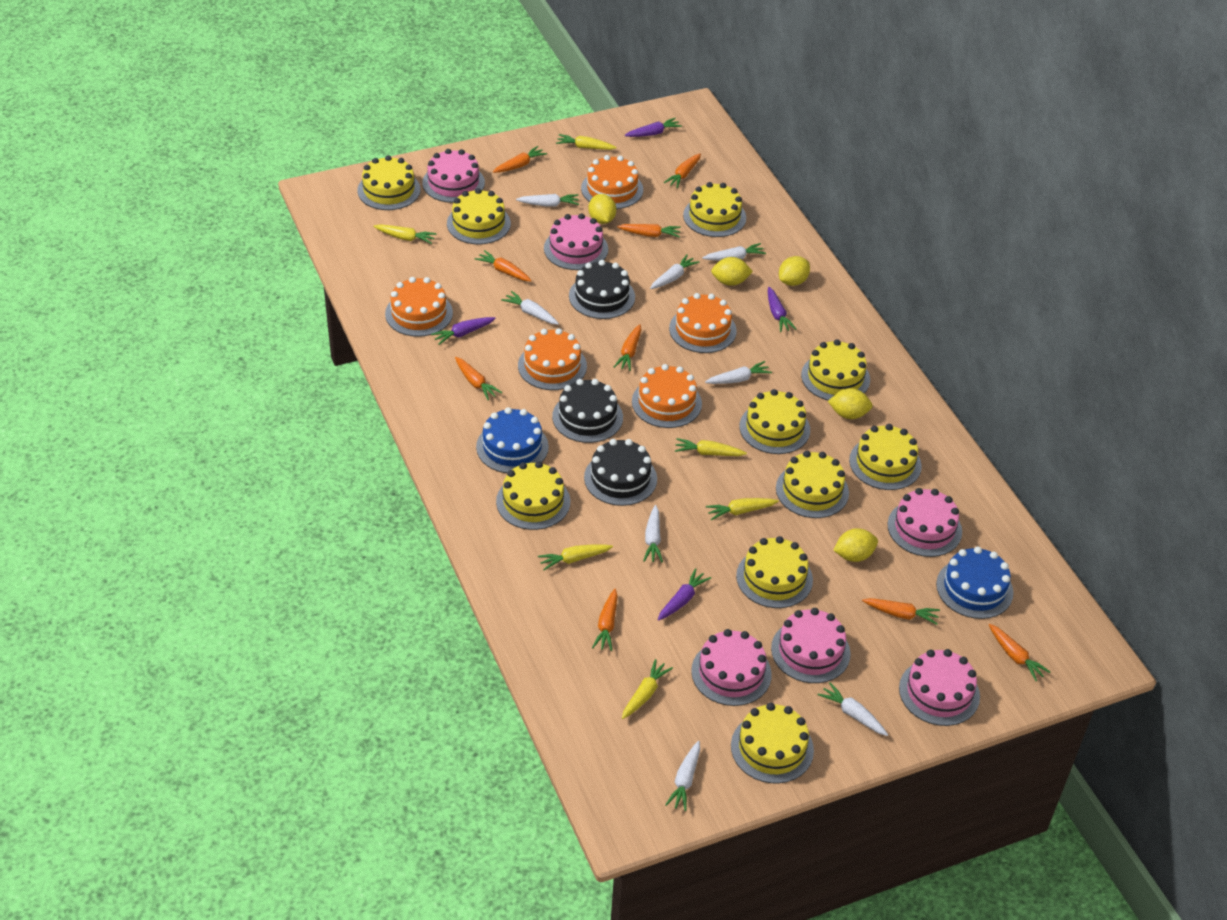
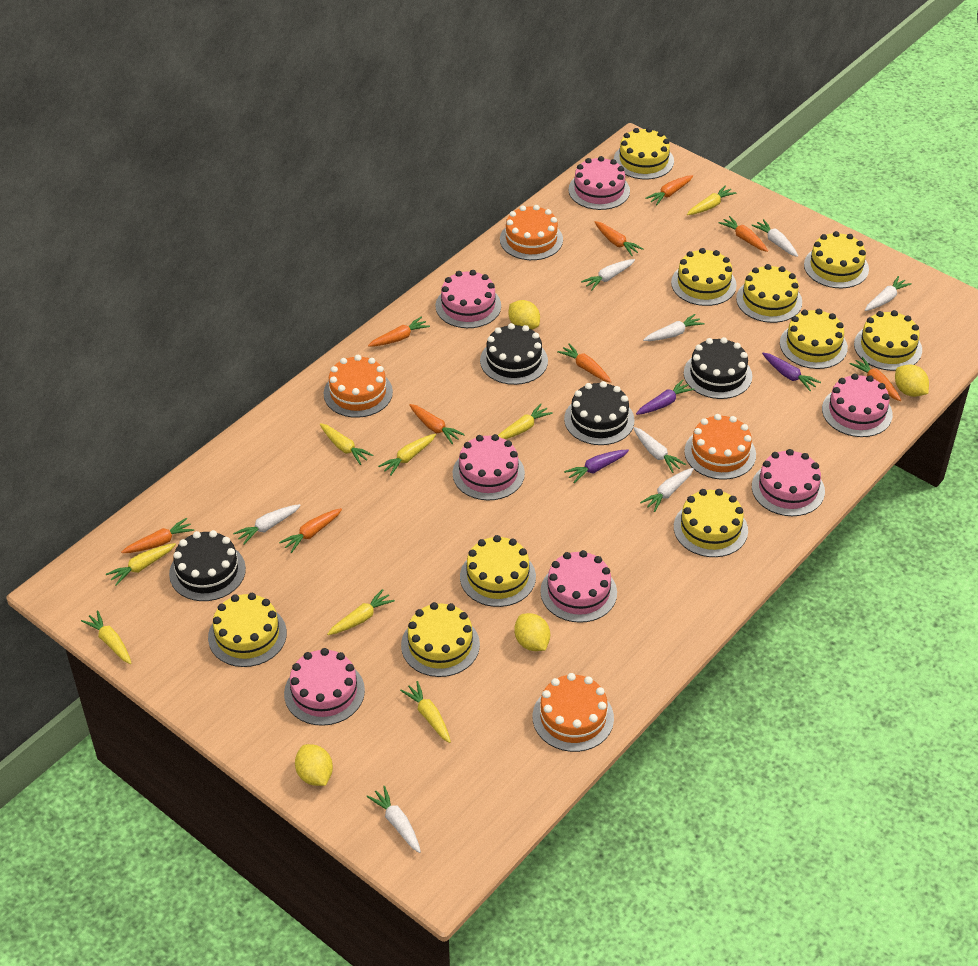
black cake: [552,379,623,443] [569,260,635,319] [584,439,657,506] = 3 -> [169,530,246,601] [480,323,548,385] [564,381,634,445] [684,337,752,399] = 4
blue cake: [476,407,549,473] [936,547,1013,619] = 2 -> none = 0
orange cake: [385,277,453,337] [518,328,587,390] [581,155,643,209] [632,364,702,428] [669,293,737,353] = 5 -> [324,355,393,418] [500,205,563,260] [533,673,614,752] [684,414,756,480] = 4
pink cake: [422,149,485,203] [544,213,608,270] [691,629,772,706] [771,608,851,683] [887,488,962,557] [899,649,980,726] = 6 -> [284,648,365,726] [435,270,501,328] [453,434,525,500] [540,550,617,623] [568,156,630,210] [752,449,825,516] [822,373,893,437] = 7
purple carrot: [431,317,496,345] [625,118,682,137] [657,568,711,621] [768,287,796,332] = 4 -> [564,450,629,483] [636,380,694,415] [762,353,821,391] = 3
yellow carrot: [373,224,437,244] [538,544,613,570] [556,134,617,150] [622,659,673,719] [675,438,747,456] [706,498,779,520] = 6 -> [81,610,131,664] [106,543,176,586] [320,423,374,465] [327,589,395,635] [378,434,436,476] [400,681,451,743] [498,404,553,439] [687,186,736,215] = 8
yellow lemon: [588,194,616,224] [711,257,753,286] [779,256,810,286] [828,388,872,419] [833,528,878,562] = 5 -> [295,744,333,786] [508,300,540,330] [514,613,550,651] [895,364,929,397] = 4

